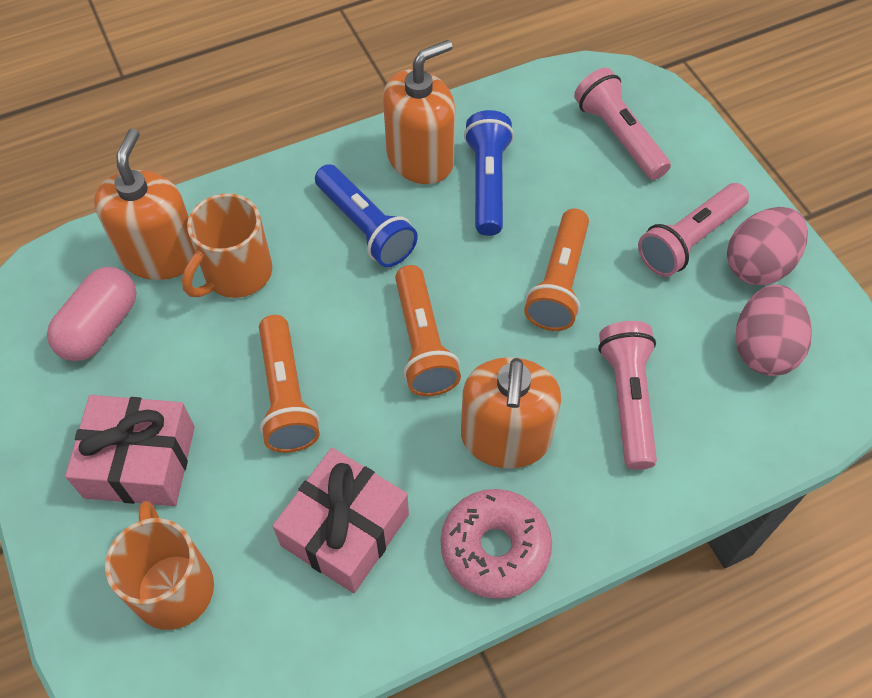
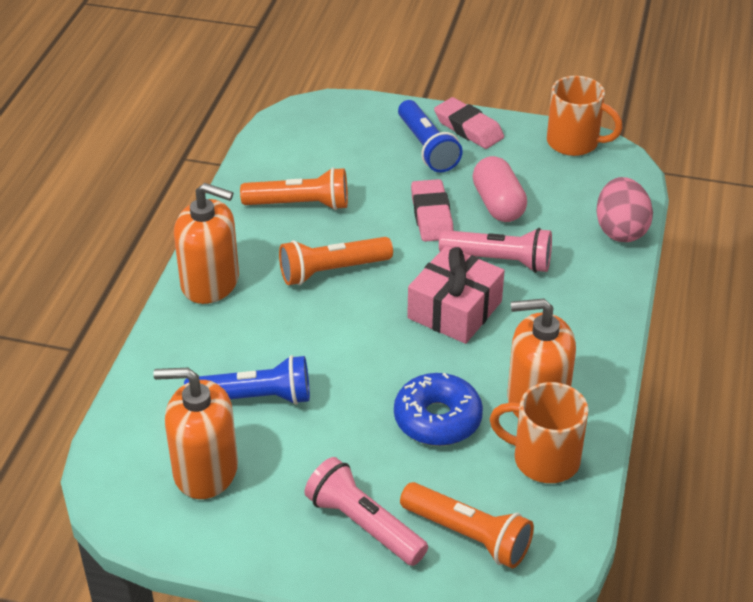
blue donut: none = 0 -> [394,373,483,446] = 1
pink donut: [441,489,552,599] = 1 -> none = 0
pink egg: [727,207,808,286] [736,285,812,376] = 2 -> [596,177,653,242] = 1
pink eraser: none = 0 -> [411,179,454,242] [434,97,504,149] = 2
pink flashlight: [574,68,671,180] [598,321,657,470] [638,183,749,277] = 3 -> [304,457,428,566] [439,228,552,273] = 2
pink gift: [65,395,195,506] [272,448,409,593] = 2 -> [407,246,505,344] = 1

